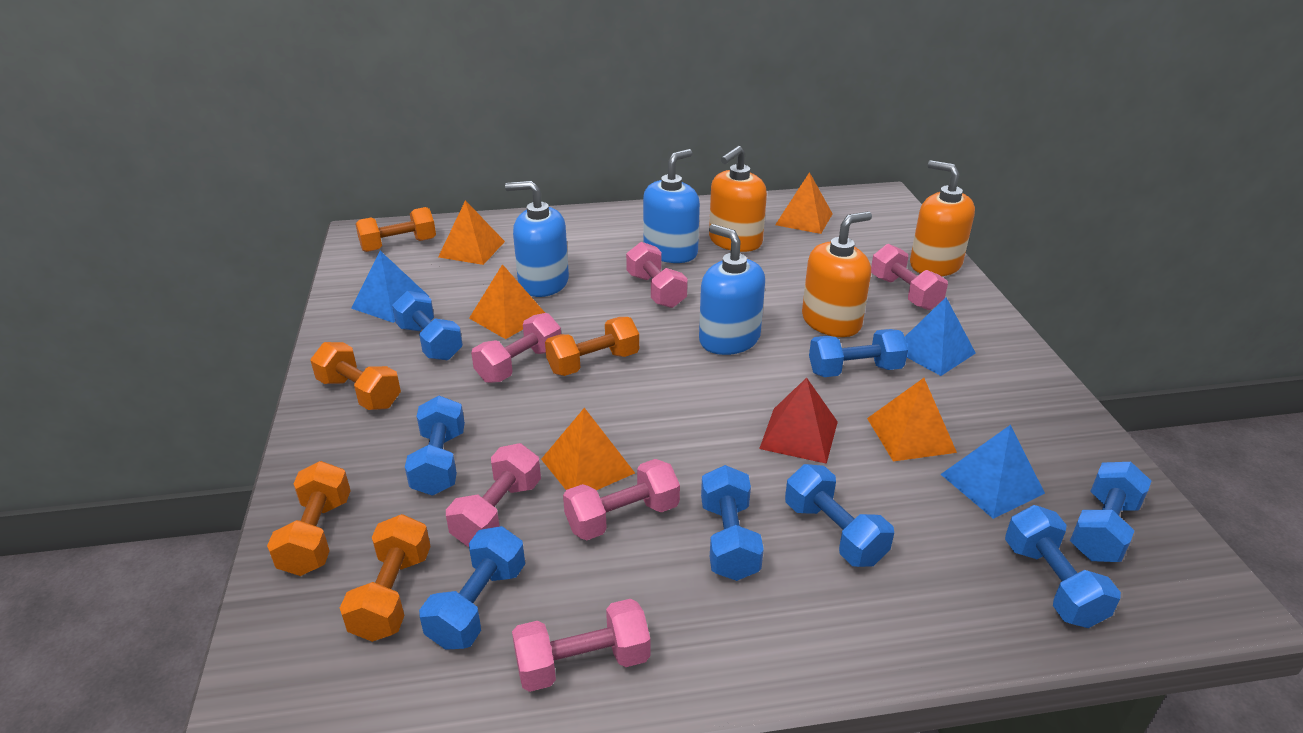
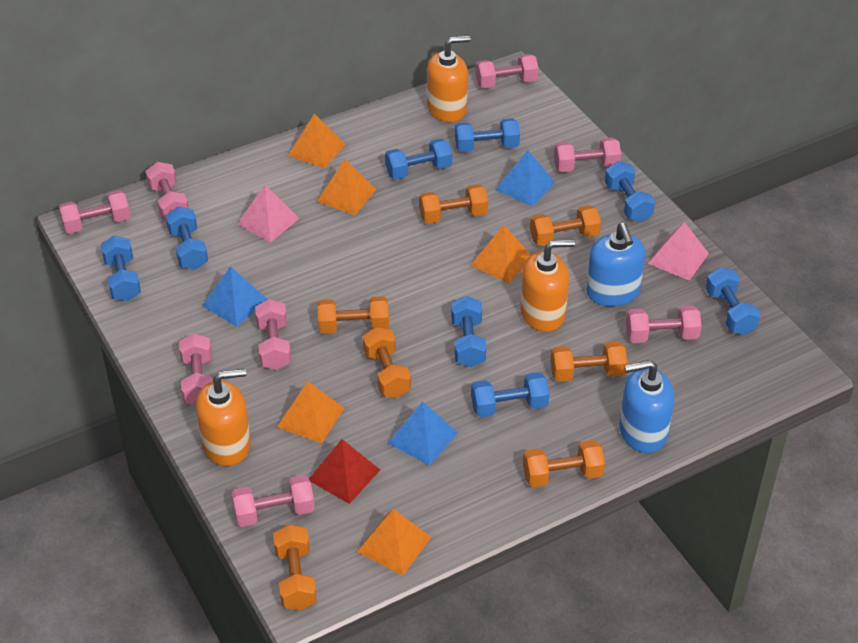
blue soap dispenser: [505,181,569,297] [643,149,700,263] [699,224,765,355] = 3 -> [586,223,645,306] [619,360,674,453] = 2
orange dumbbell: [267,461,351,576] [310,342,401,410] [340,514,431,642] [355,207,436,252] [545,317,639,376] = 5 -> [273,524,317,610] [317,296,389,334] [363,327,411,398] [419,184,488,224] [523,440,605,487] [530,205,601,246] [550,341,627,382] = 7
pink dumbbell: [446,443,541,547] [471,313,561,383] [512,599,650,692] [563,459,680,540] [626,242,688,308] [871,244,948,310] = 6 -> [59,190,131,234] [145,162,189,220] [179,333,213,406] [231,475,315,527] [255,299,291,370] [475,54,539,88] [554,137,621,172] [626,305,702,343] = 8
pink pyramid: none = 0 -> [237,185,300,243] [648,222,709,281] = 2

